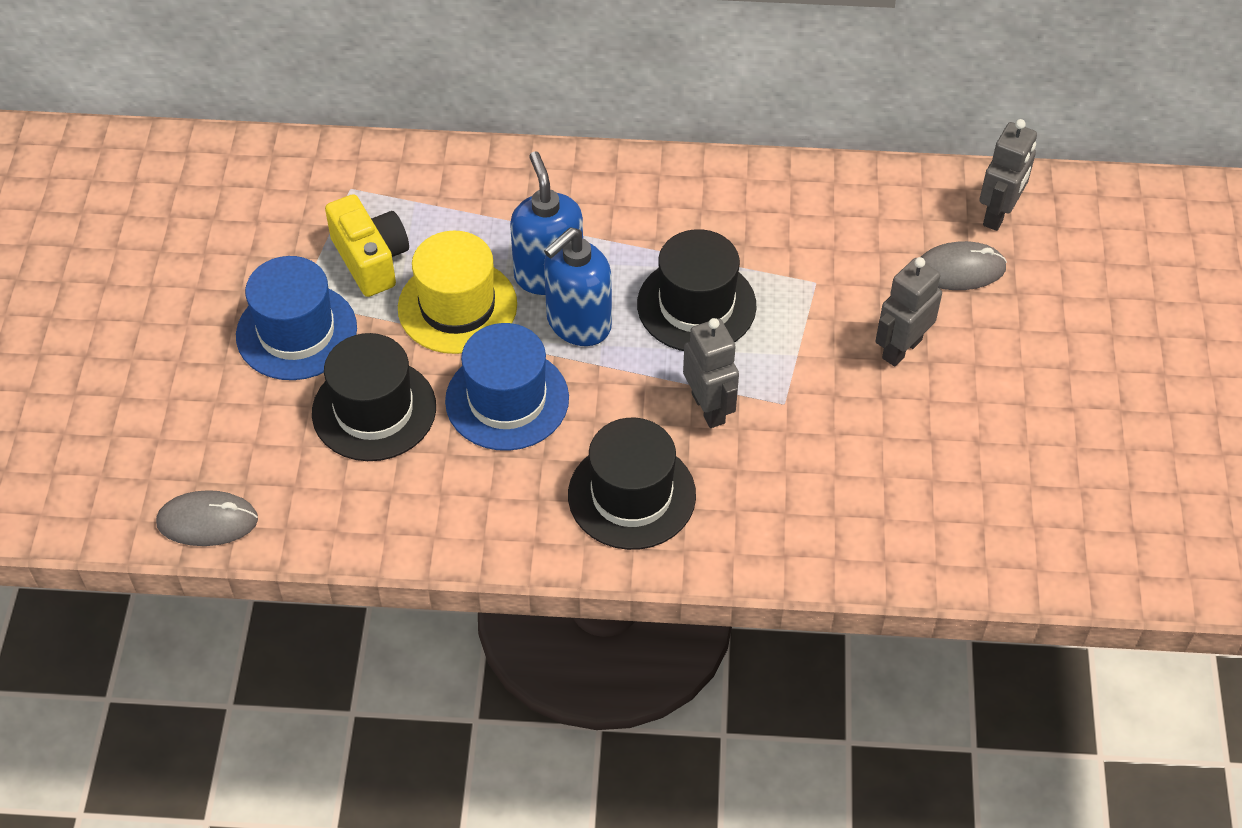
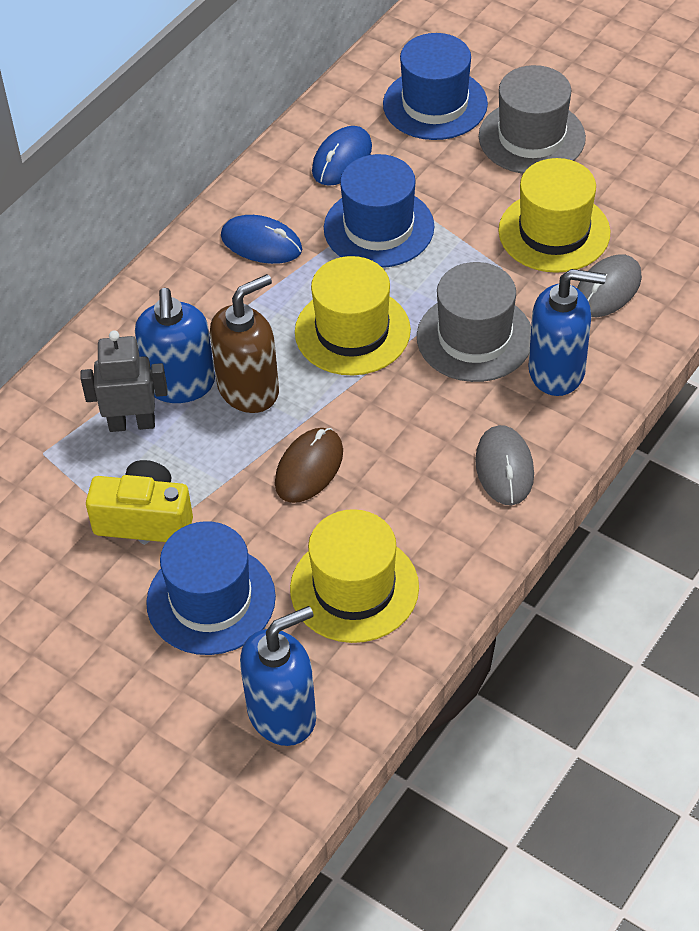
black hat: [312,333,436,461] [568,418,696,550] [637,229,756,351] = 3 -> none = 0
blue hat: [236,256,357,380] [445,323,569,451] = 2 -> [146,521,276,655] [324,154,434,268] [383,33,488,140] = 3
blue mouse: none = 0 -> [221,215,302,264] [312,126,372,186] = 2
blue soap dispenser: [510,151,583,295] [544,227,612,346] = 2 -> [135,288,215,403] [240,606,316,746] [529,269,606,396] = 3
brown mouse: none = 0 -> [275,428,343,503] = 1
brown soap dispenser: none = 0 -> [210,274,279,413] = 1
grey hat: none = 0 -> [417,262,531,382] [479,65,586,174] = 2
grey robot: [683,318,739,428] [875,257,942,367] [979,119,1037,231] = 3 -> [80,331,167,432] = 1
yellow hat: [398,231,517,354] = 1 -> [290,509,419,643] [295,256,411,375] [498,158,610,273] = 3

